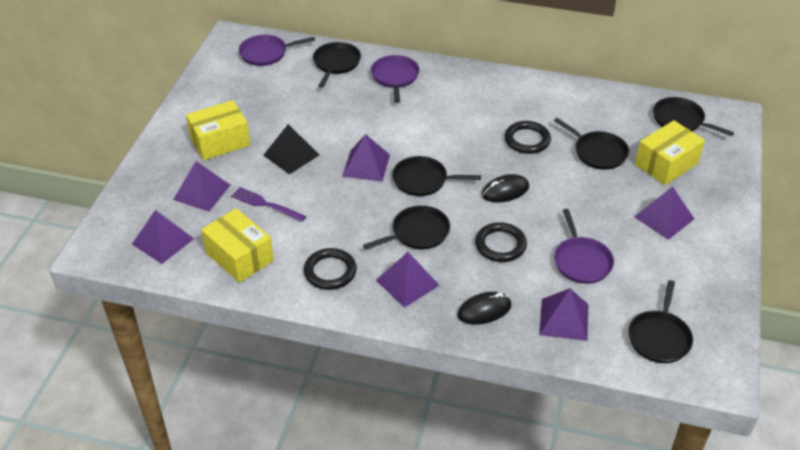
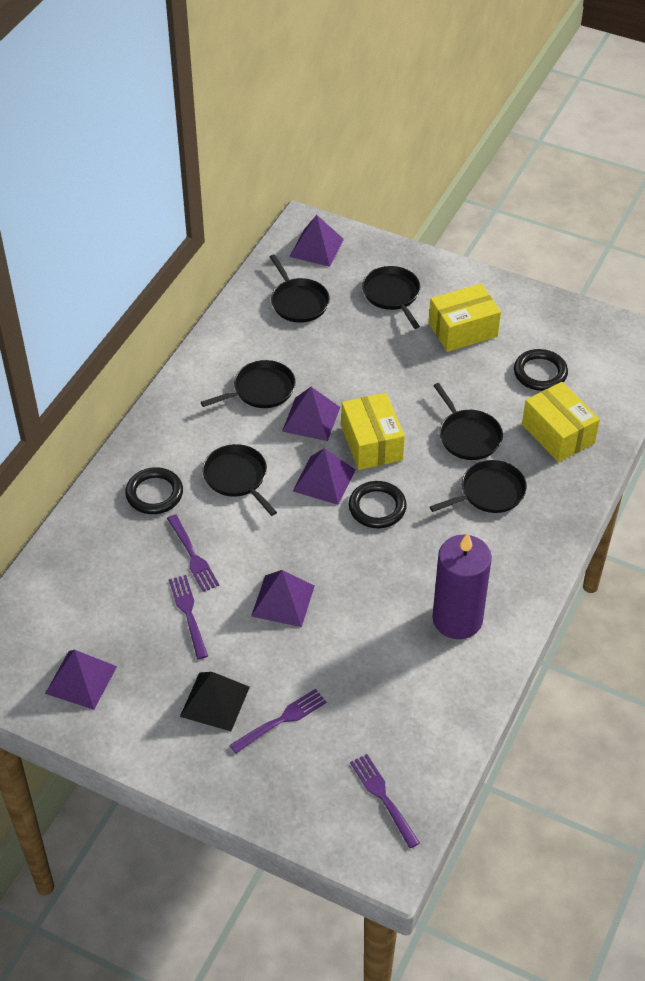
black mouse: [457,292,512,325] [482,174,529,202] = 2 -> none = 0
purple candle: none = 0 -> [432,533,492,639] = 1
purple fork: [231,187,306,222] = 1 -> [167,514,219,592] [169,575,208,659] [229,689,327,754] [350,754,420,849] = 4
purple pan: [239,35,315,66] [371,55,419,103] [554,209,614,284] = 3 -> none = 0
purple pyramid: [132,210,194,264] [173,161,230,212] [342,134,390,182] [376,252,440,308] [539,288,589,341] [634,186,694,240] = 6 -> [45,650,117,710] [251,570,315,627] [282,387,340,441] [290,215,344,267] [293,448,355,505] = 5

